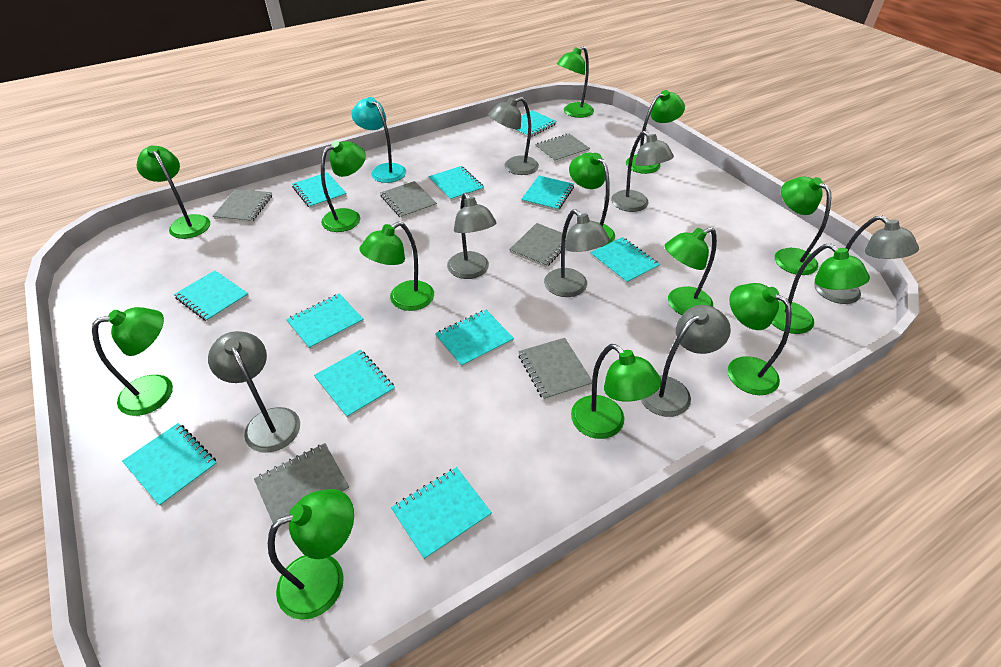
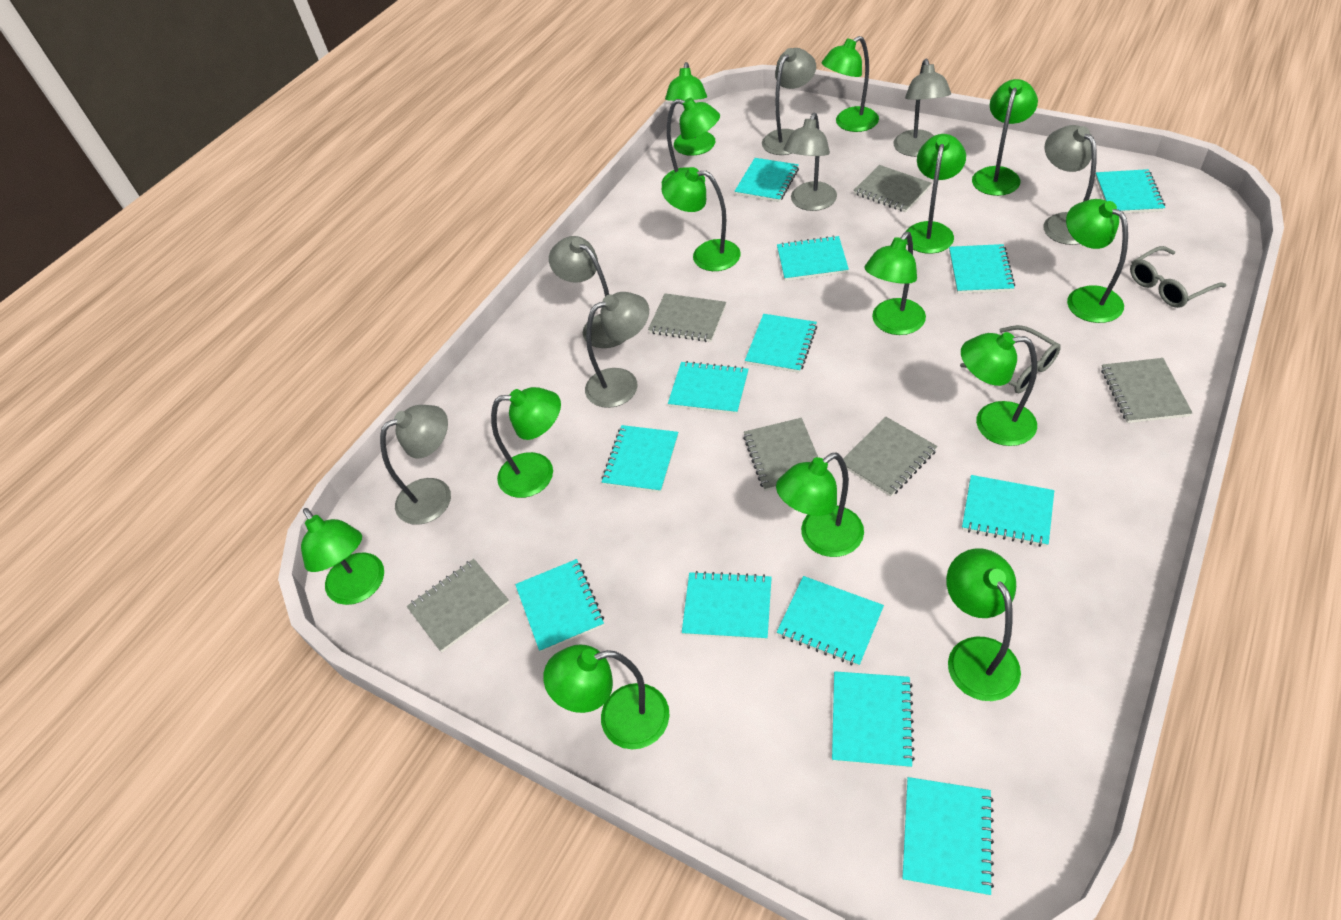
green lamp: [92,307,173,416] [137,145,210,239] [268,489,354,620] [321,141,366,232] [360,221,434,311] [557,46,594,118] [569,153,615,247] [571,344,661,439] [626,90,685,174] [665,227,717,315] [728,283,792,395] [771,244,870,334] [775,177,831,275] = 13 -> [301,508,384,605] [491,387,561,498] [543,645,669,749] [661,167,741,271] [662,98,720,185] [665,62,715,156] [776,453,864,557] [822,36,879,132] [864,232,926,335] [906,134,966,254] [946,548,1021,701] [961,332,1037,446] [972,79,1038,196] [1066,199,1128,323] = 14
grey glasses: none = 0 -> [960,325,1061,393] [1130,246,1227,308] = 2
turquoise lamp: [351,97,406,183] = 1 -> none = 0
turquoise notebook: [122,423,218,507] [174,270,249,322] [286,294,364,350] [292,172,347,209] [314,350,395,418] [391,467,492,560] [429,166,484,201] [435,310,514,367] [505,110,557,137] [521,176,574,211] [590,237,660,284] = 11 -> [515,559,604,652] [602,425,678,493] [668,361,749,414] [682,571,772,640] [734,158,799,202] [745,314,817,373] [777,236,849,281] [777,576,884,667] [832,671,915,768] [902,777,994,896] [949,244,1015,294] [962,475,1054,547] [1095,169,1165,213] = 13

